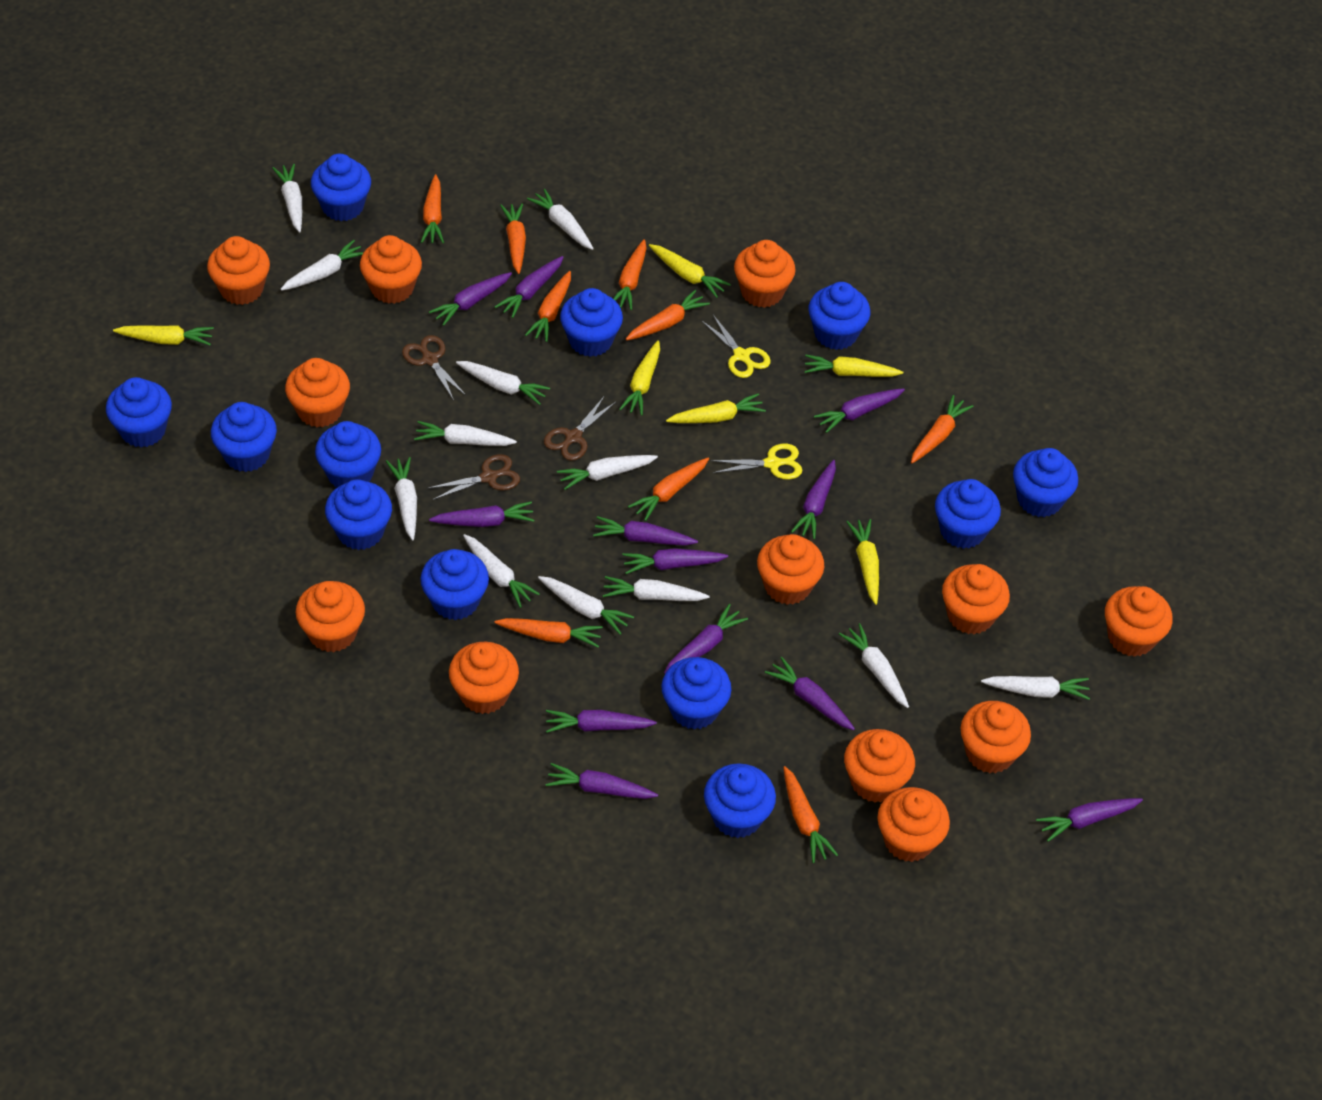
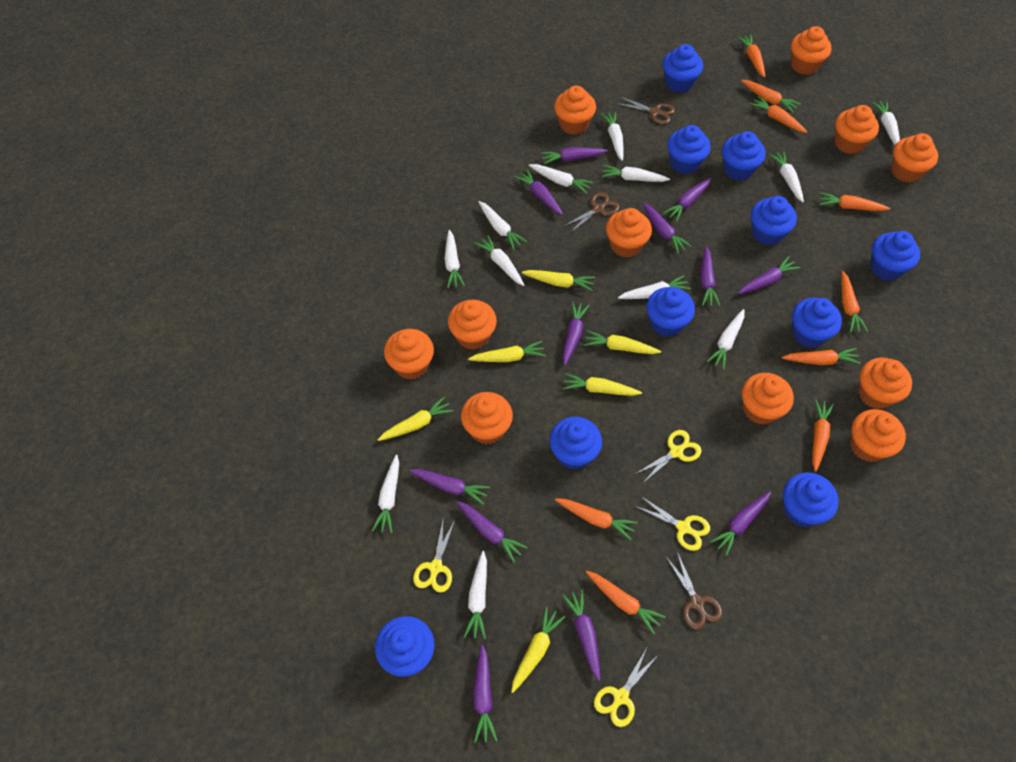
blue cupcake: [106,377,172,447] [211,402,277,472] [311,154,371,221] [315,421,381,487] [325,479,392,550] [420,549,489,620] [560,288,623,357] [661,657,731,730] [704,763,776,838] [808,282,870,350] [935,479,1001,549] [1013,448,1078,517] = 12 -> [375,616,435,677] [549,417,602,470] [646,287,695,337] [663,44,703,93] [667,125,711,174] [722,131,766,180] [751,196,797,246] [783,473,839,527] [792,298,842,348] [870,231,920,281] = 10
orange cupcake: [207,236,270,305] [285,358,350,427] [296,581,365,652] [360,235,422,304] [449,642,519,714] [734,240,796,308] [757,534,824,605] [844,729,915,803] [877,787,950,862] [942,564,1010,634] [960,701,1031,773] [1105,586,1173,657] = 12 -> [384,329,434,380] [448,300,497,350] [461,392,513,444] [554,86,596,135] [606,208,652,258] [742,373,794,425] [791,26,832,75] [835,105,879,154] [850,409,906,462] [858,358,912,409] [891,133,938,183] = 11
yellow scissors: [701,313,771,378] [710,444,802,480] = 2 -> [413,520,455,593] [594,648,658,727] [635,430,702,483] [635,496,710,551] = 4

